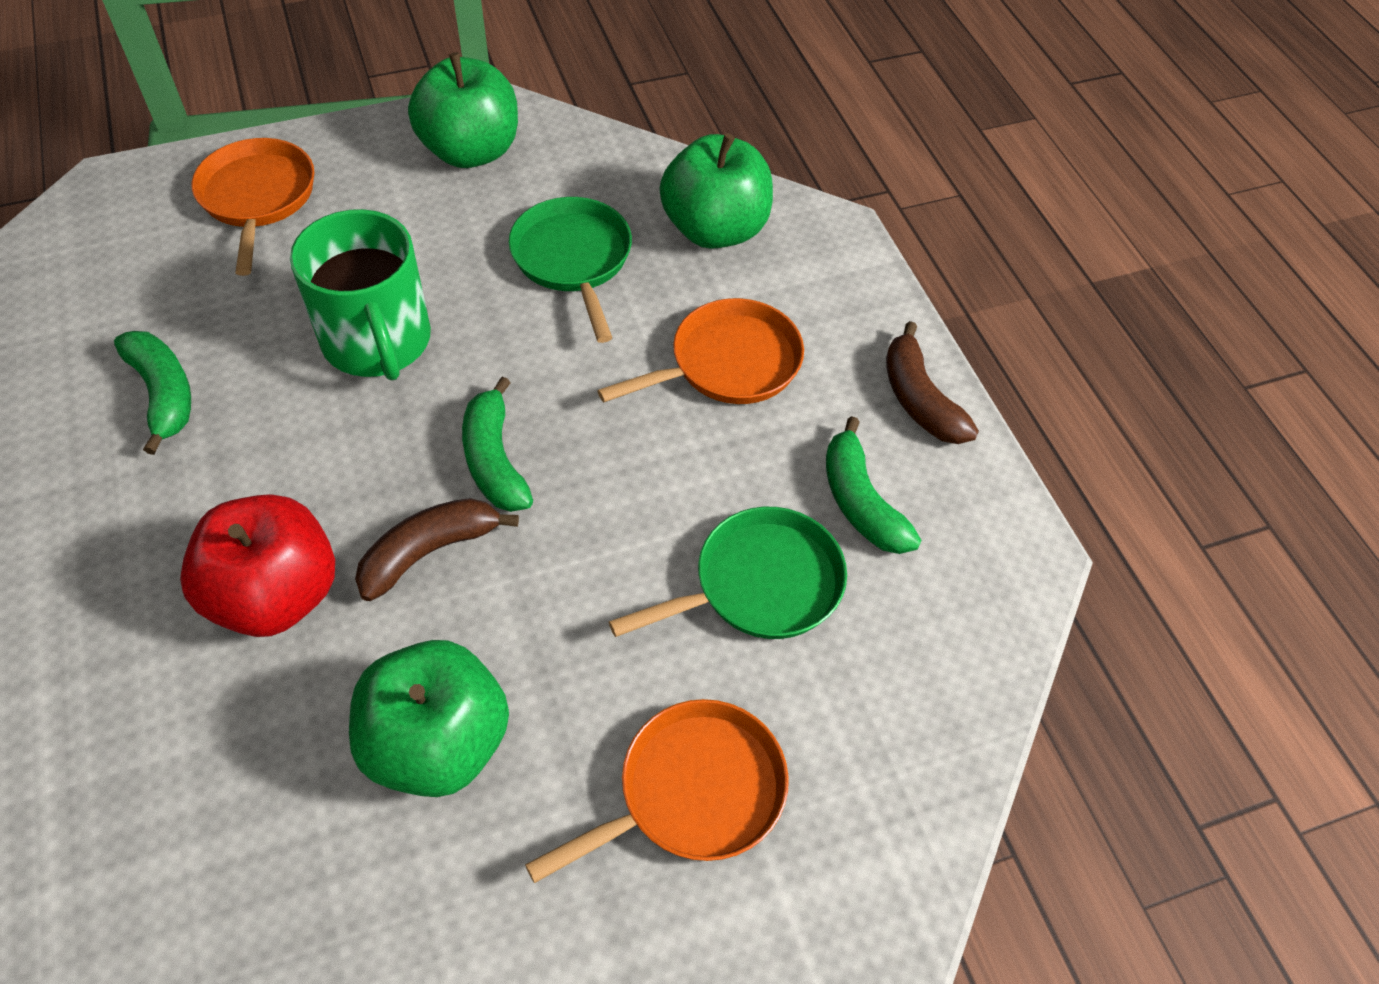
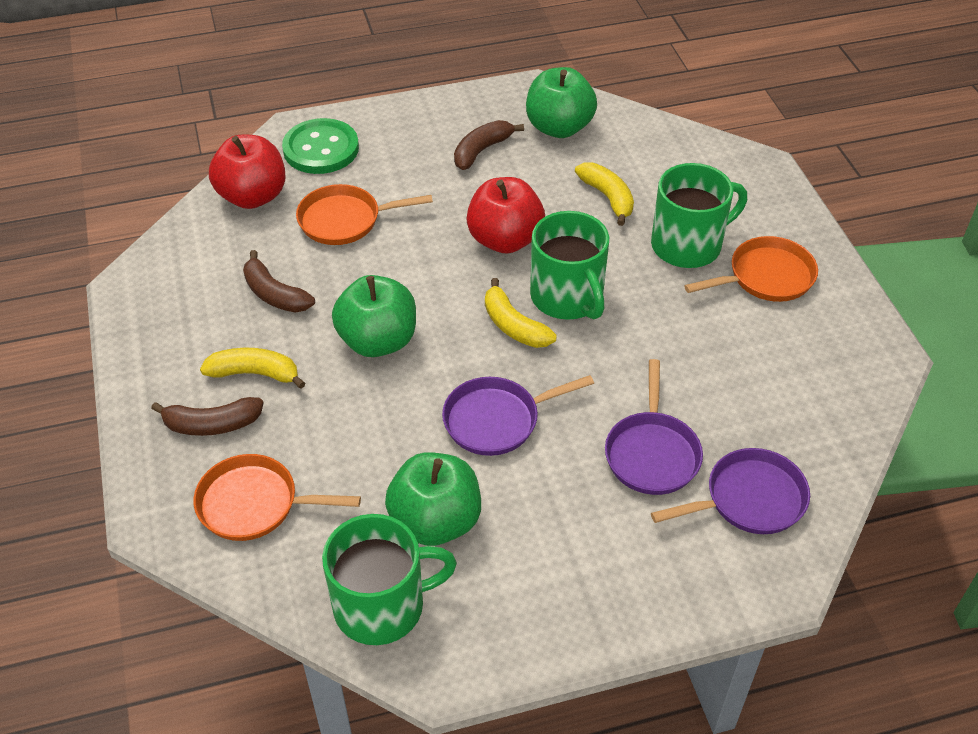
brown banana: [355,498,519,601] [886,321,979,444] = 2 -> [151,397,263,436] [243,250,315,313] [454,120,524,170] = 3
green banana: [114,331,191,455] [462,377,533,512] [826,416,921,554] = 3 -> none = 0
green button: none = 0 -> [282,118,359,174] = 1
green mug: [290,209,431,380] = 1 -> [322,514,457,645] [530,211,609,320] [651,163,747,268] = 3
green pan: [509,197,632,343] [609,507,847,639] = 2 -> none = 0
purple pan: none = 0 -> [442,375,594,456] [605,359,703,495] [651,448,810,534] = 3
red apple: [180,494,335,637] = 1 -> [209,135,286,209] [466,177,545,254] = 2
yellow banana: none = 0 -> [200,348,305,389] [485,278,557,348] [575,162,634,226] = 3

